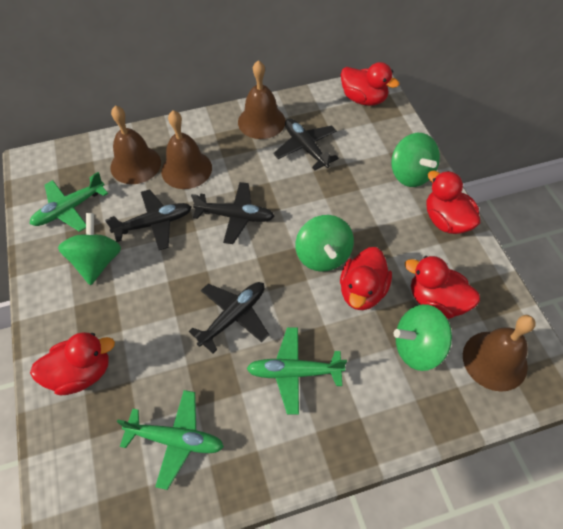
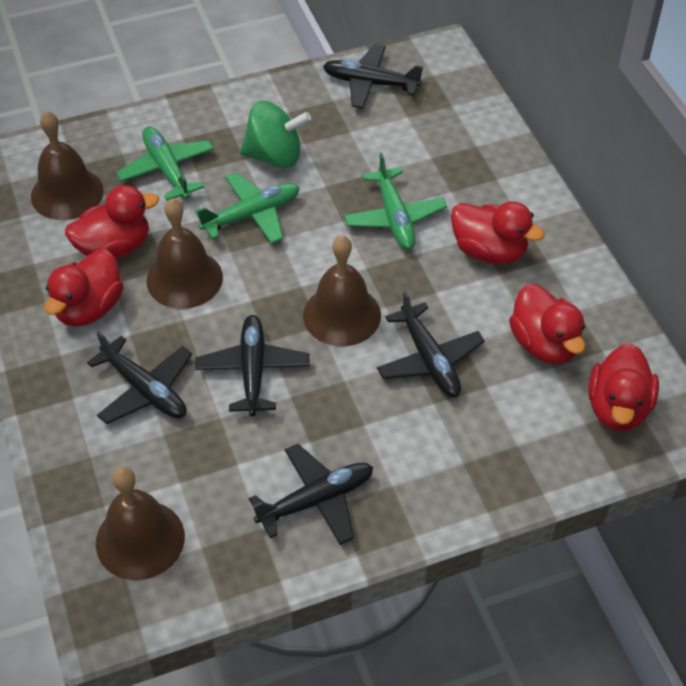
black plane: [105,189,191,250] [189,282,269,353] [191,182,274,244] [273,118,339,170] = 4 -> [87,331,192,424] [195,315,310,416] [249,444,373,545] [323,44,423,108] [377,291,485,397] = 5
green spinning top: [58,213,121,285] [296,215,354,272] [391,133,440,187] [394,304,452,371] = 4 -> [240,101,311,168] = 1

